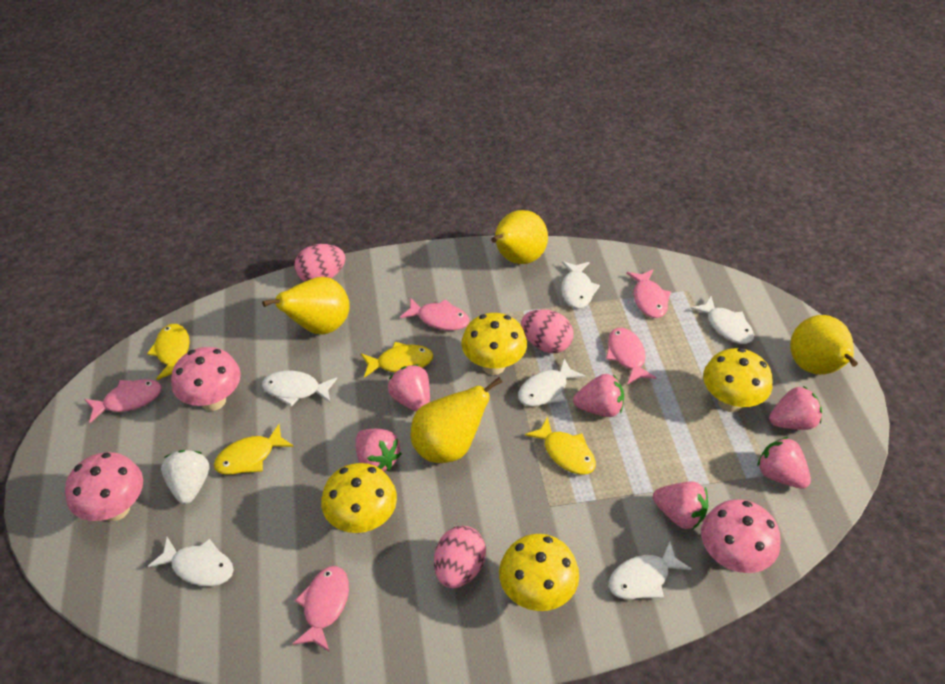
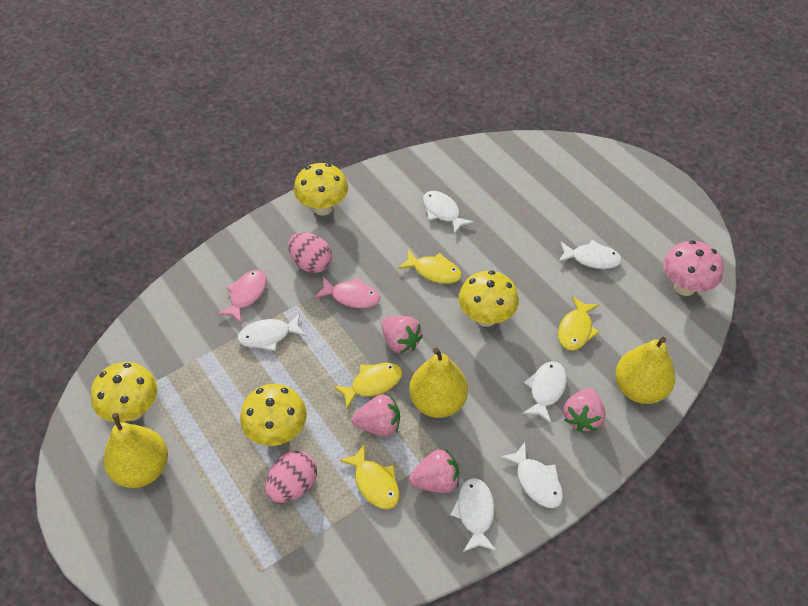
pink egg: [294,244,345,281] [434,526,486,588] [521,309,574,353] = 3 -> [265,451,317,503] [288,232,332,273] = 2
pink fish: [84,379,162,423] [292,566,349,651] [400,297,470,330] [606,328,656,385] [626,269,671,318] = 5 -> [217,270,267,323] [314,277,380,308] = 2
pink mushroom: [65,452,143,521] [171,347,241,411] [701,499,781,573] = 3 -> [663,240,724,296] = 1
pink strawberry: [356,429,402,471] [388,364,430,411] [573,374,624,417] [653,482,708,529] [757,437,811,489] [769,386,822,430] = 6 -> [352,395,400,436] [381,316,423,354] [409,449,459,493] [563,388,606,432] = 4
white strawberry: [161,450,209,504] = 1 -> none = 0
yellow pear: [262,277,350,335] [411,377,502,463] [491,210,548,264] [790,315,858,375] = 4 -> [104,413,168,488] [409,348,468,418] [615,337,676,404] = 3

